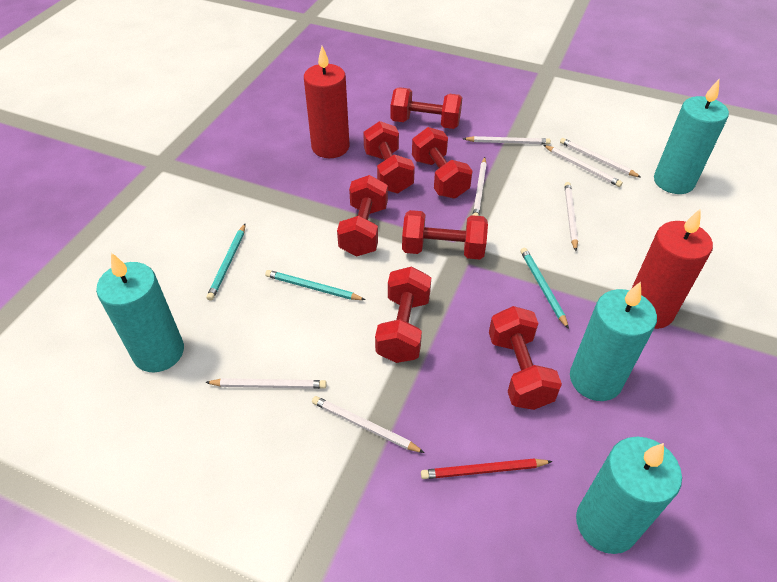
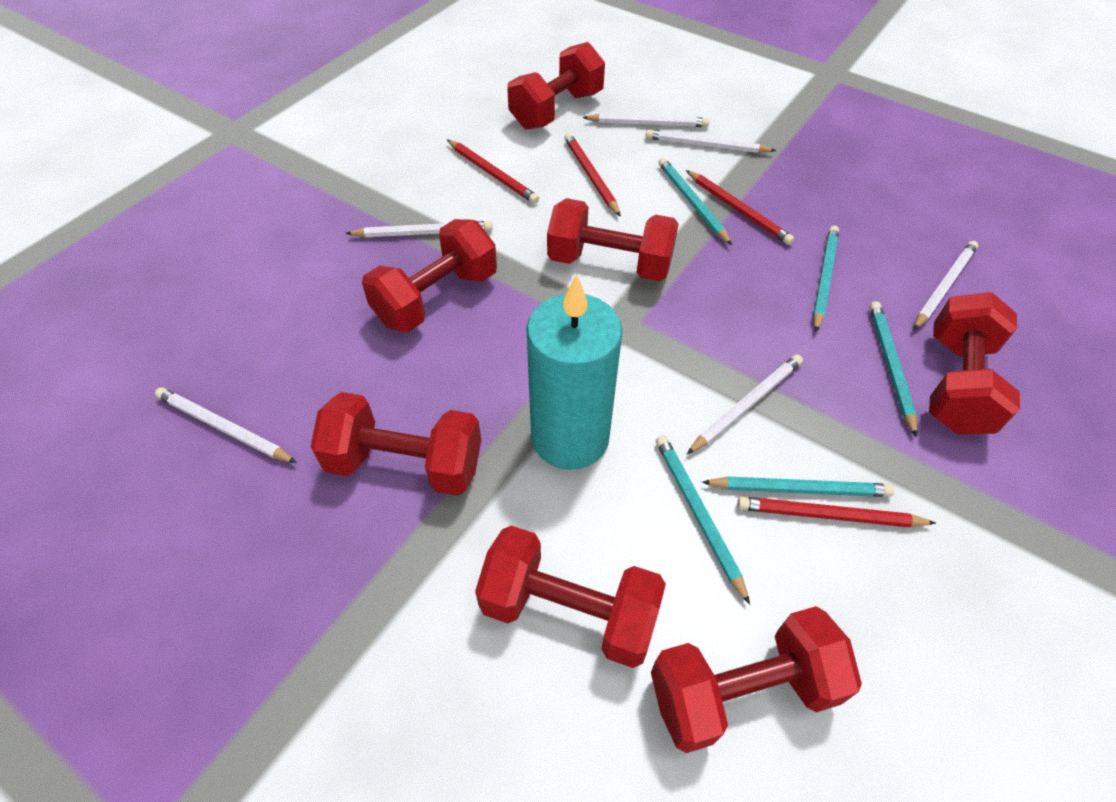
red candle: [304,46,350,158] [631,208,713,329] = 2 -> none = 0
red pencil: [421,458,553,479] = 1 -> [447,139,539,204] [564,133,621,217] [686,170,794,245] [737,497,936,527] = 4
turquoise candle: [96,253,184,372] [570,282,657,401] [576,437,682,554] [654,79,729,194] = 4 -> [526,274,622,470] = 1
turquoise pencil: [207,224,245,301] [265,270,366,300] [520,248,569,329] = 3 -> [656,435,750,605] [658,158,732,245] [702,476,895,497] [813,226,839,332] [870,301,917,437] = 5
white pencil: [205,378,327,389] [312,396,425,453] [463,136,551,145] [473,157,487,216] [544,145,623,187] [560,138,642,178] [564,182,578,251] = 7 -> [155,387,297,463] [345,221,493,237] [582,114,709,127] [645,129,776,153] [687,355,803,454] [914,241,978,330] = 6

